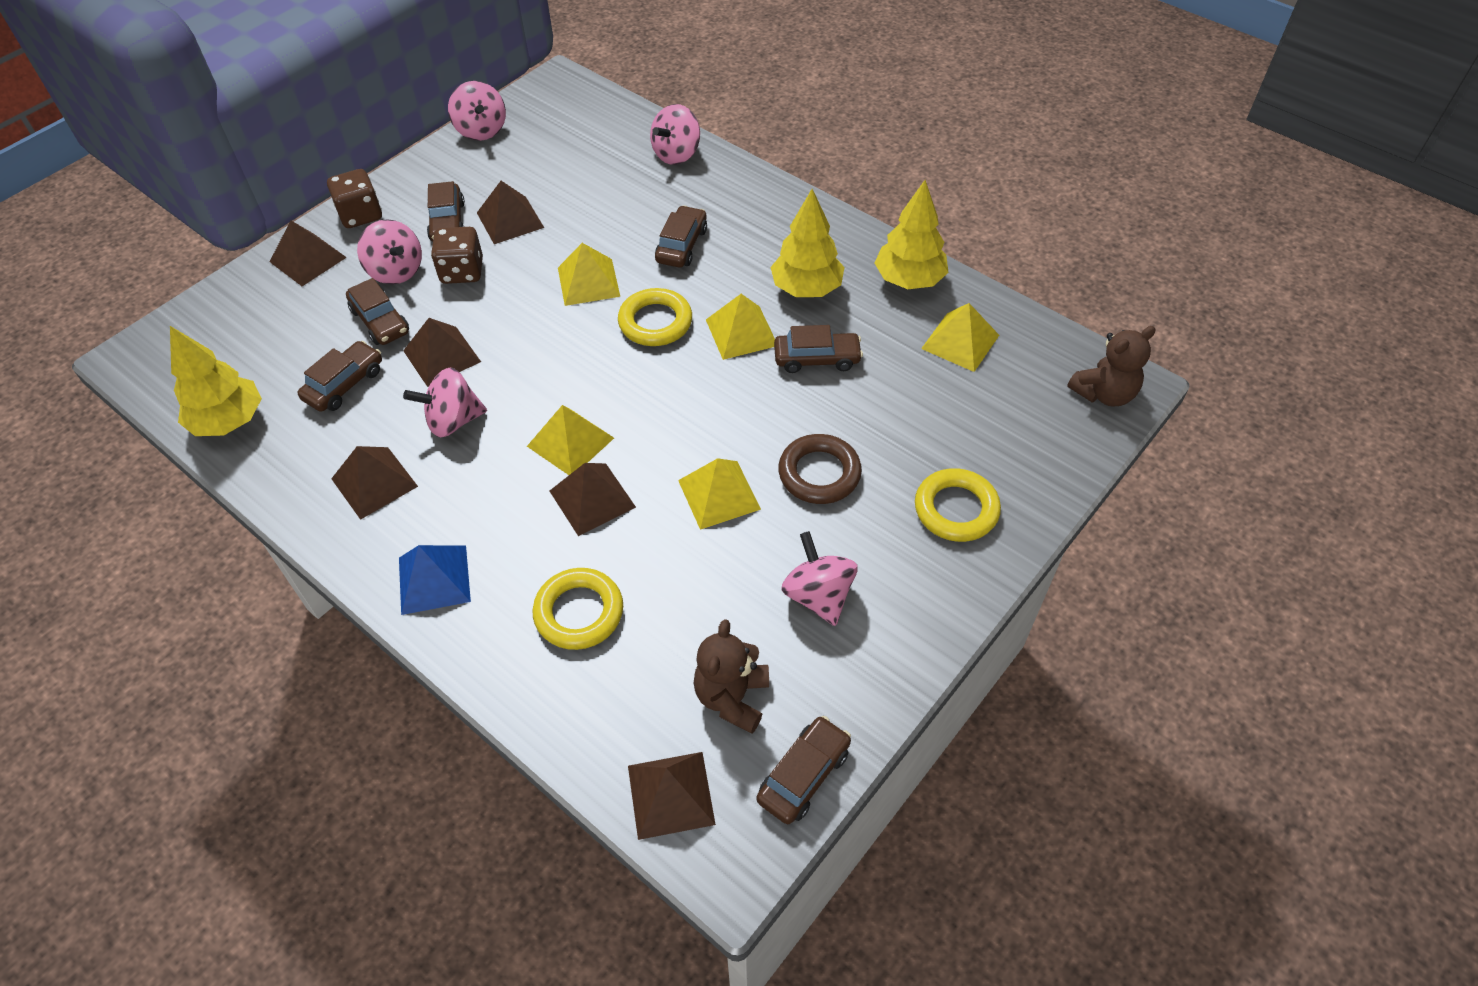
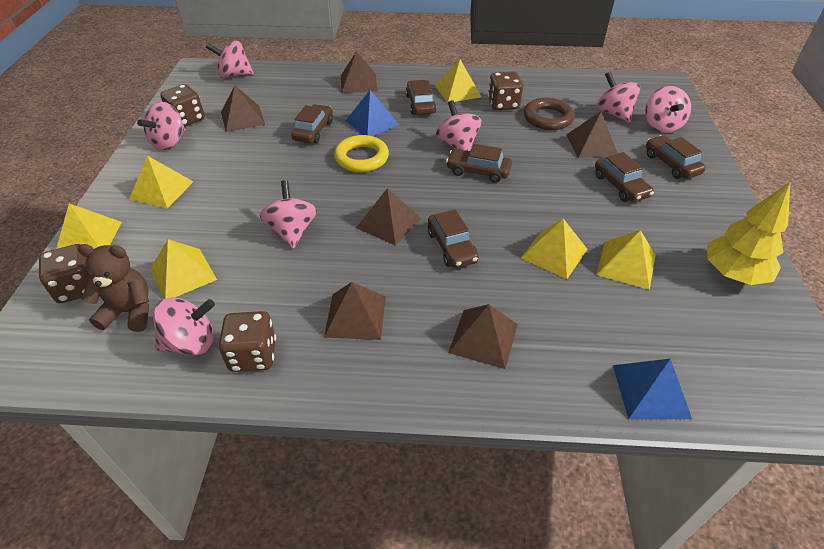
blue pyramid: [399,545,471,615] = 1 -> [346,90,399,136] [613,359,692,419] = 2
brown dice: [327,169,382,228] [431,227,483,284] = 2 -> [39,244,90,303] [160,84,205,127] [219,311,276,372] [488,72,523,110] = 4
brown teddy bear: [694,619,769,733] [1067,326,1156,407] = 2 -> [78,244,149,332] = 1
pink spinning top: [357,219,422,284] [403,368,487,437] [448,81,506,141] [650,104,700,165] [781,531,857,626] = 5 -> [137,102,185,150] [153,297,215,355] [206,40,254,78] [260,180,317,249] [436,100,481,151] [597,72,640,123] [645,86,691,133] = 7
yellow pyramid: [527,405,614,475] [558,243,620,306] [678,458,761,530] [706,294,775,360] [921,303,999,372] = 5 -> [56,204,122,249] [129,156,194,209] [150,239,217,299] [435,59,481,103] [521,219,588,279] [596,230,656,290] = 6
yellow ring: [533,568,623,650] [618,288,692,346] [915,468,1001,542] = 3 -> [334,135,389,172] = 1
yellow tree: [170,326,262,436] [770,189,845,297] [875,180,949,289] = 3 -> [707,182,790,285] = 1

